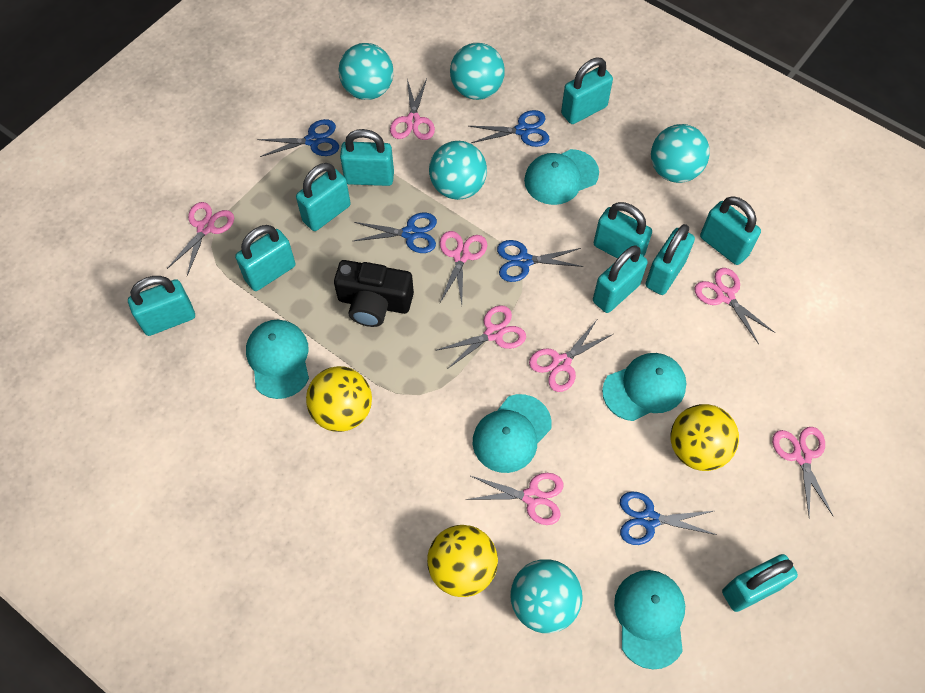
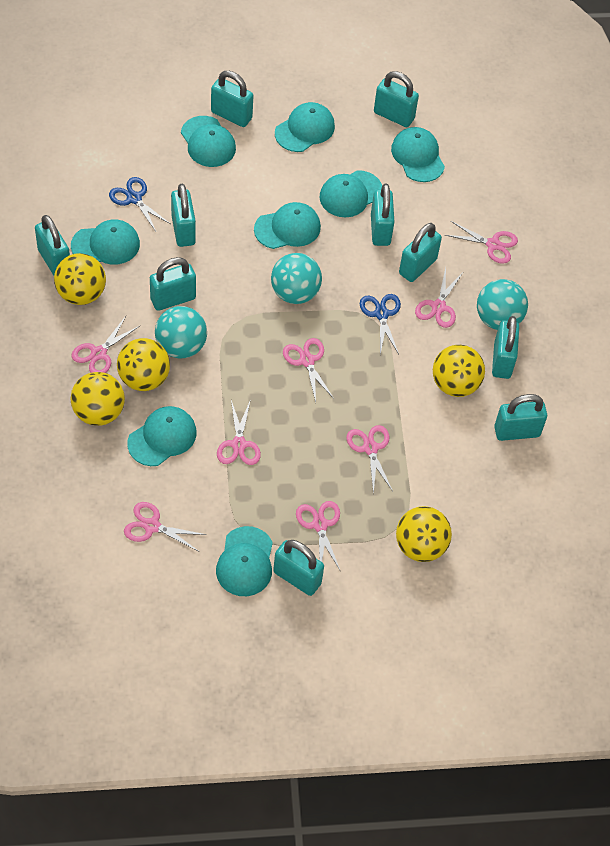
black camera: [334,260,414,327] = 1 -> none = 0
blue scissors: [258,119,339,157] [354,213,437,253] [469,110,549,147] [497,240,584,282] [620,492,717,545] = 5 -> [109,177,171,233] [360,294,401,354] = 2
turquoise ball: [339,43,394,100] [429,141,487,200] [450,43,505,100] [510,559,583,633] [651,124,710,183] = 5 -> [155,306,207,358] [271,253,322,304] [477,279,528,330] = 3
turquoise cap: [246,320,309,399] [473,394,552,473] [524,149,599,205] [602,353,686,421] [614,570,685,669] = 5 -> [71,220,140,265] [127,406,197,466] [181,116,236,167] [216,526,273,596] [254,202,321,249] [275,102,335,152] [320,170,382,217] [391,127,445,182] = 8
yellow ball: [306,366,372,432] [427,525,498,597] [671,404,739,471] = 3 -> [54,253,106,305] [71,372,125,426] [117,338,170,391] [396,506,452,562] [433,345,485,397] = 5

